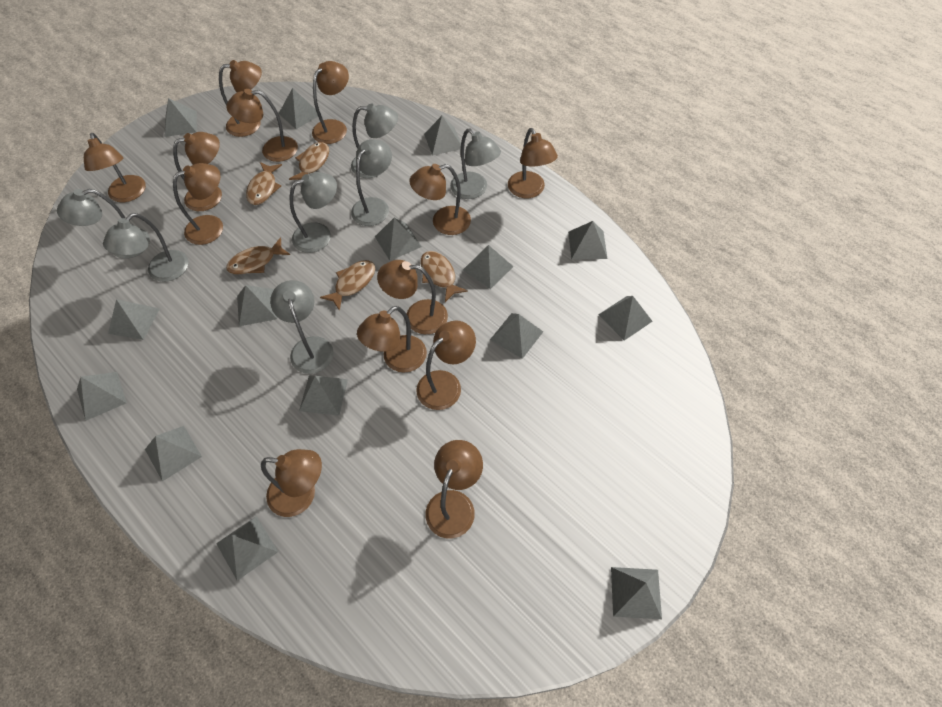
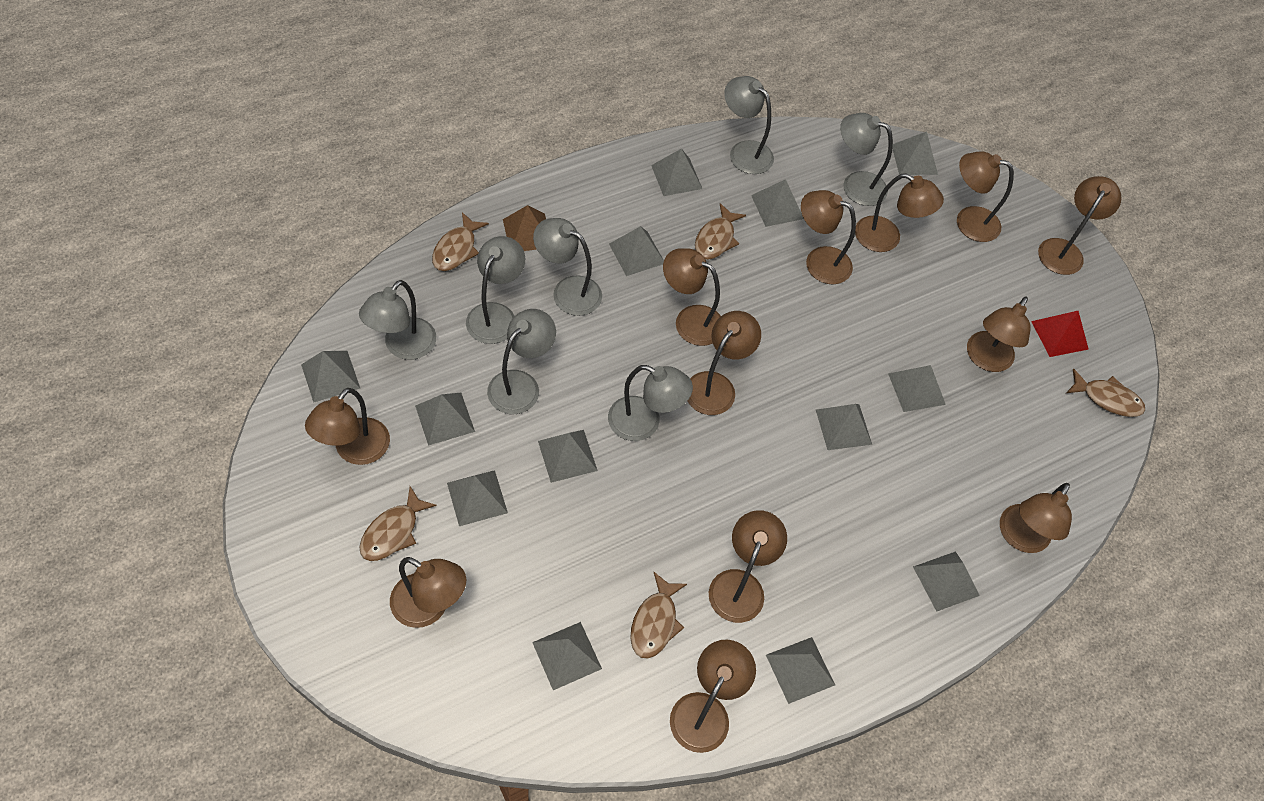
brown lamp: [84,133,146,202] [173,132,222,211] [173,163,223,245] [219,60,262,137] [226,89,298,162] [261,449,322,517] [312,61,349,144] [357,306,427,372] [377,260,448,334] [409,164,471,235] [416,321,476,410] [425,440,483,539] [508,128,558,198] = 13 -> [305,388,390,465] [390,557,466,628] [663,248,721,346] [670,640,756,753] [687,311,761,415] [709,510,787,623] [801,190,856,284] [855,173,944,252] [957,151,1014,242] [967,296,1031,372] [1000,483,1072,553] [1038,176,1122,275] = 12
brown pyramid: none = 0 -> [503,205,546,251] = 1
grey pyramid: [77,372,127,421] [108,299,159,340] [145,426,202,481] [165,98,197,137] [216,516,278,581] [237,285,277,326] [278,88,322,129] [299,375,348,416] [375,218,422,261] [424,116,461,156] [463,245,514,289] [490,313,543,359] [568,221,607,260] [598,296,653,341] [611,567,662,619] = 15 -> [301,351,360,403] [415,393,475,446] [447,470,508,526] [532,622,602,690] [538,430,598,483] [609,226,664,276] [651,148,702,196] [751,179,804,227] [766,637,835,704] [816,404,872,450] [888,365,946,412] [892,131,938,175] [913,551,980,612] = 13
red pyramid: none = 0 -> [1031,311,1089,357] = 1

